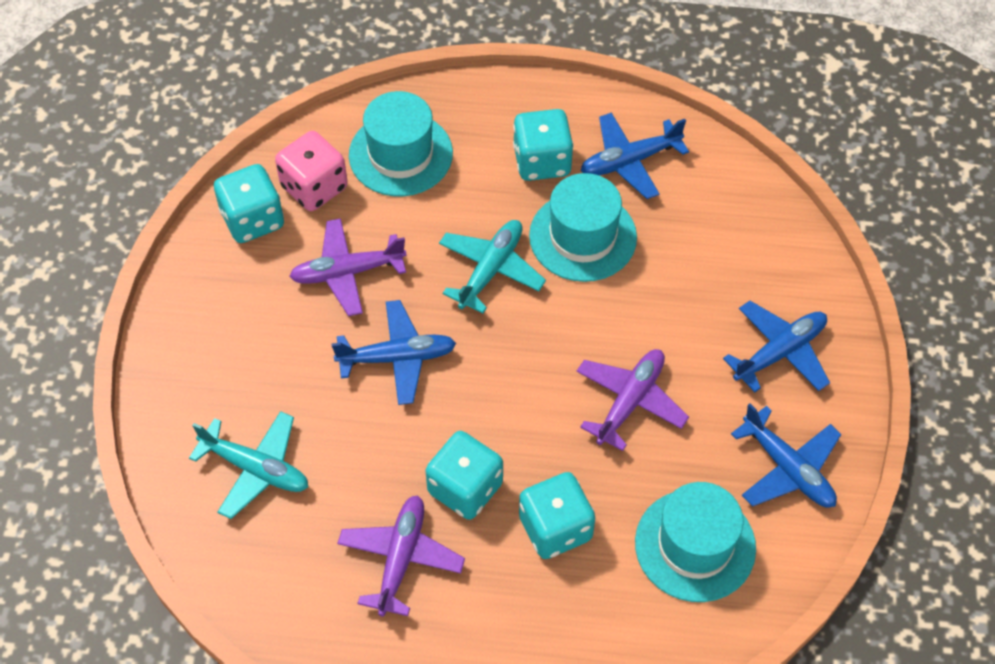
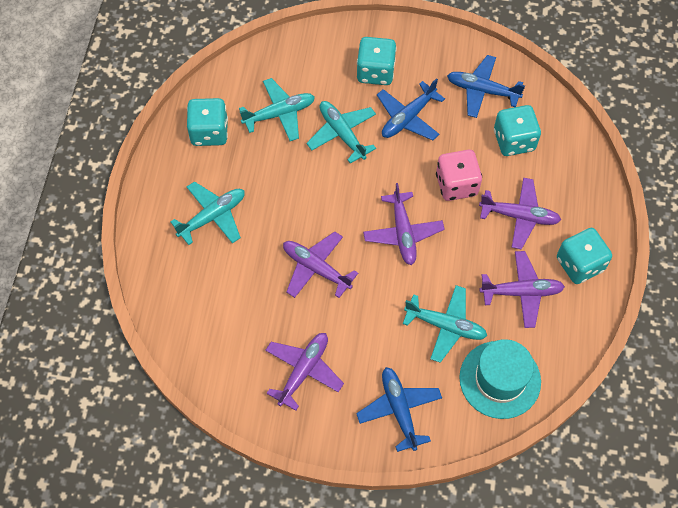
blue plane: [332,300,456,405] [581,112,689,199] [723,301,830,392] [731,404,841,508] = 4 -> [356,367,442,452] [377,78,445,140] [447,55,525,118] = 3
purple plane: [289,218,407,316] [337,495,465,617] [576,349,689,451] = 3 -> [265,333,344,411] [283,232,358,298] [363,183,445,265] [479,178,561,250] [480,251,565,328] = 5
turquoise hat: [349,91,453,196] [529,173,637,282] [635,482,756,602] = 3 -> [459,339,541,419] = 1
turquoise plane: [189,411,308,519] [439,220,546,313] = 2 -> [171,181,245,245] [239,78,315,141] [306,101,376,164] [403,285,487,363] = 4

